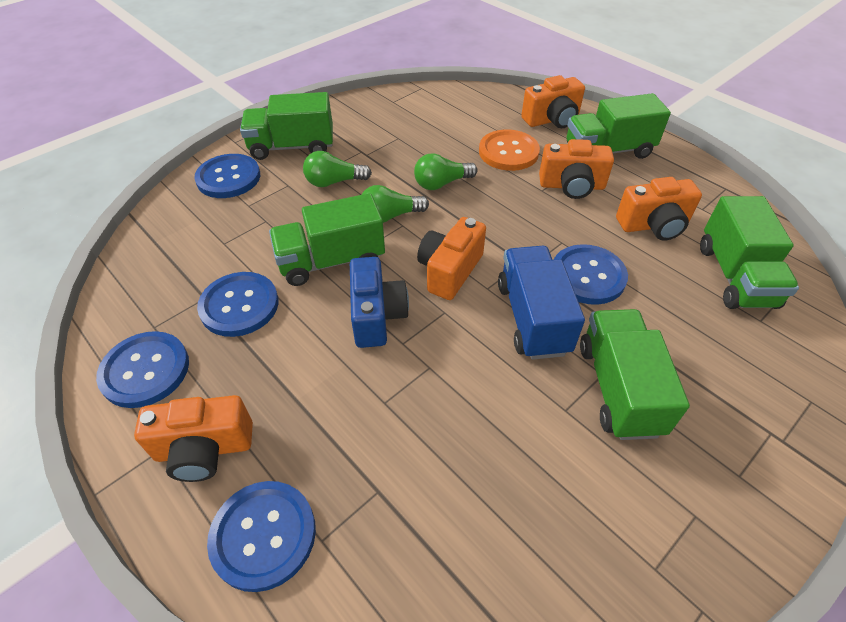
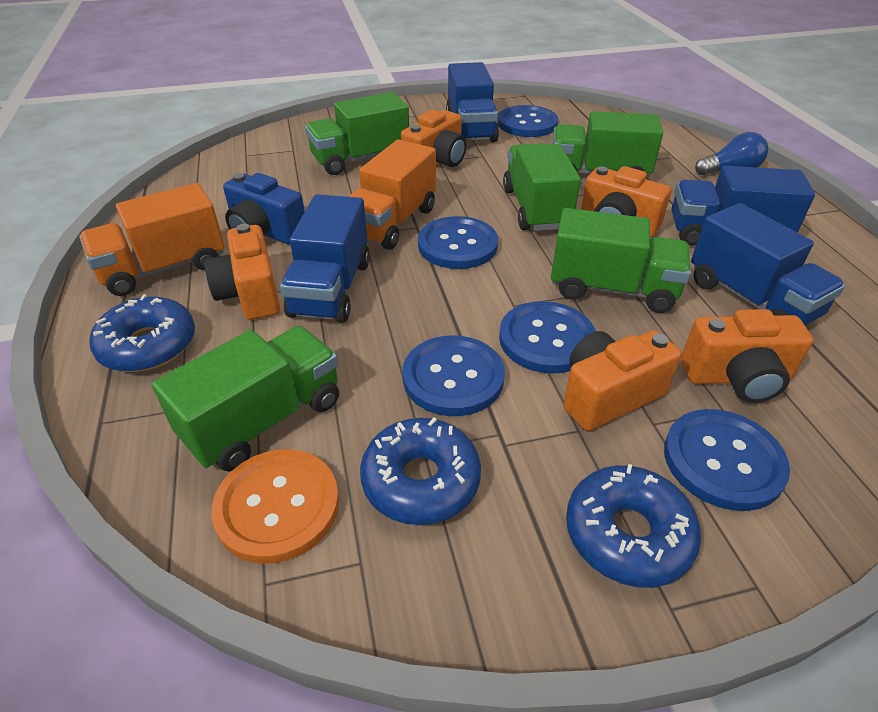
blue donut: none = 0 -> [89,294,195,372] [360,418,481,525] [566,464,701,588] = 3
blue light bulb: none = 0 -> [695,132,768,175] = 1
blue truck: [498,246,585,360] = 1 -> [280,194,370,323] [446,62,499,142] [672,166,815,246] [691,203,846,326] = 4
green light bulb: [303,151,372,187] [361,185,429,223] [414,153,477,190] = 3 -> none = 0
orange truck: none = 0 -> [79,183,225,296] [348,140,436,250] = 2

